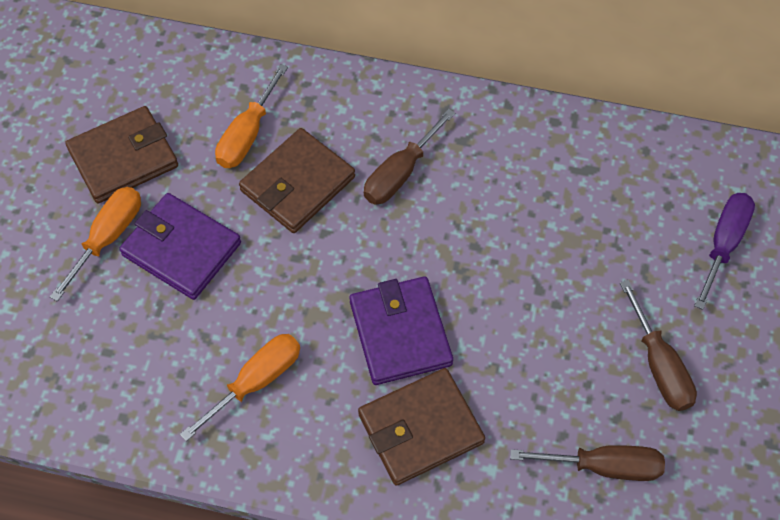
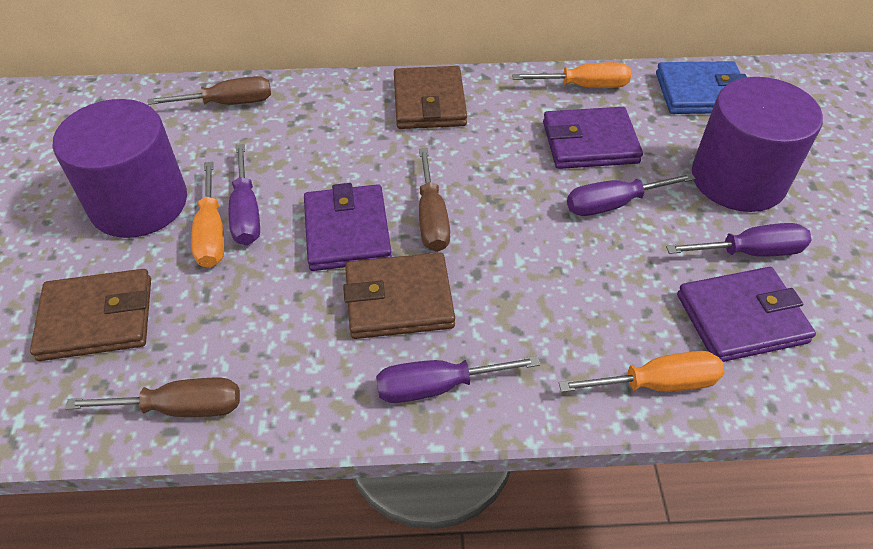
blue wallet: none = 0 -> [656,61,747,114] = 1
purple cylinder: none = 0 -> [53,99,187,238] [692,77,823,212] = 2
purple screwdriver: [694,193,755,310] = 1 -> [229,144,260,245] [376,356,540,403] [567,173,696,216] [666,223,811,257] = 4
purple wallet: [119,193,241,300] [350,276,453,385] = 2 -> [304,183,392,271] [543,107,643,169] [677,267,816,362] = 3

